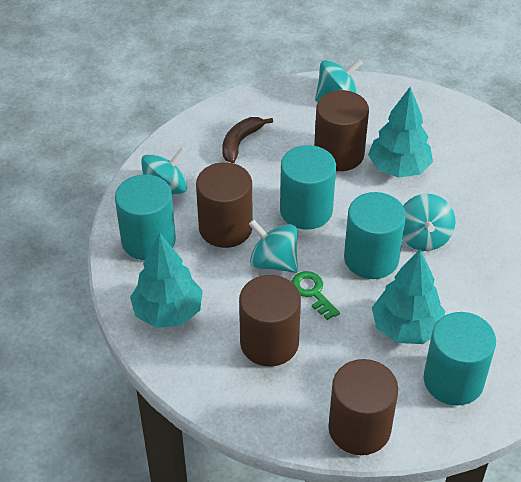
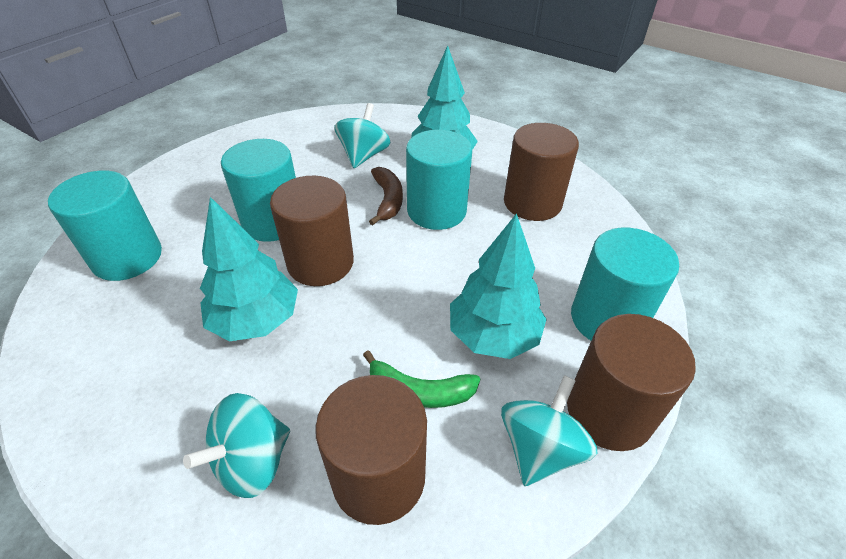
green banana: none = 0 -> [363,350,480,408] = 1
green key: [291,271,340,320] = 1 -> none = 0
turquoise spinning top: [141,147,188,195] [249,220,298,273] [315,59,363,102] [402,194,456,251] = 4 -> [183,393,290,498] [335,103,390,168] [501,375,597,486] = 3

